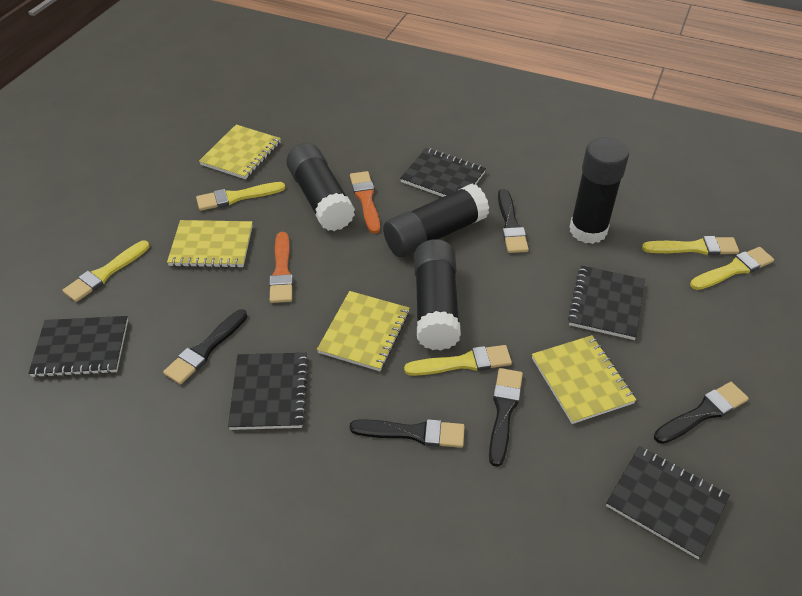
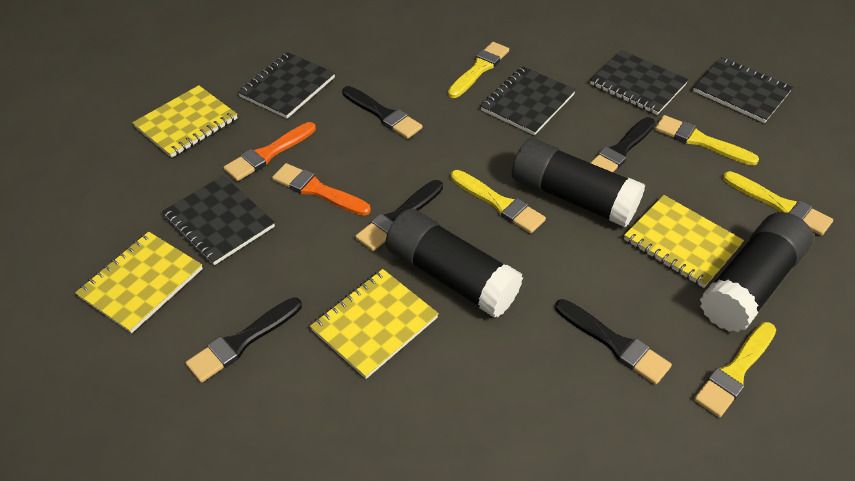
black glue stick: [286,143,355,231] [383,184,489,257] [414,239,461,350] [570,137,629,244] = 4 -> [386,209,523,318] [512,138,645,228] [700,212,813,332] = 3

